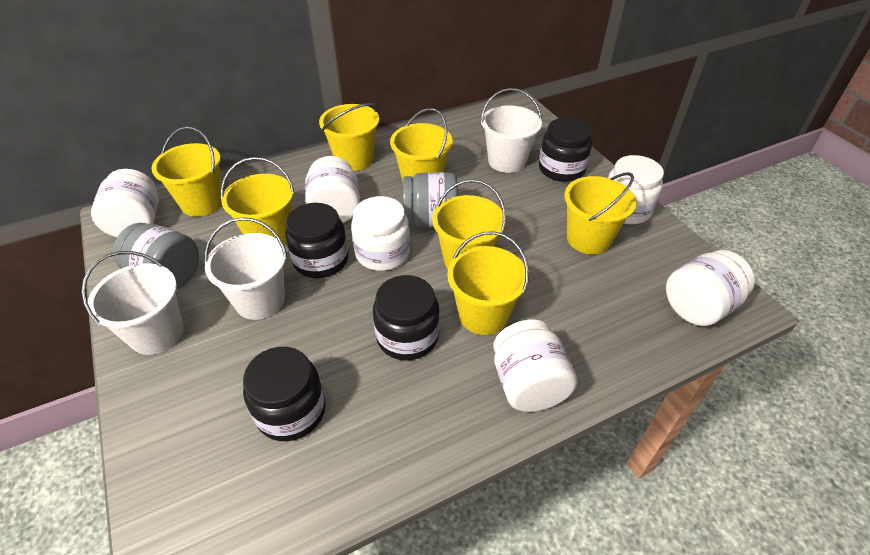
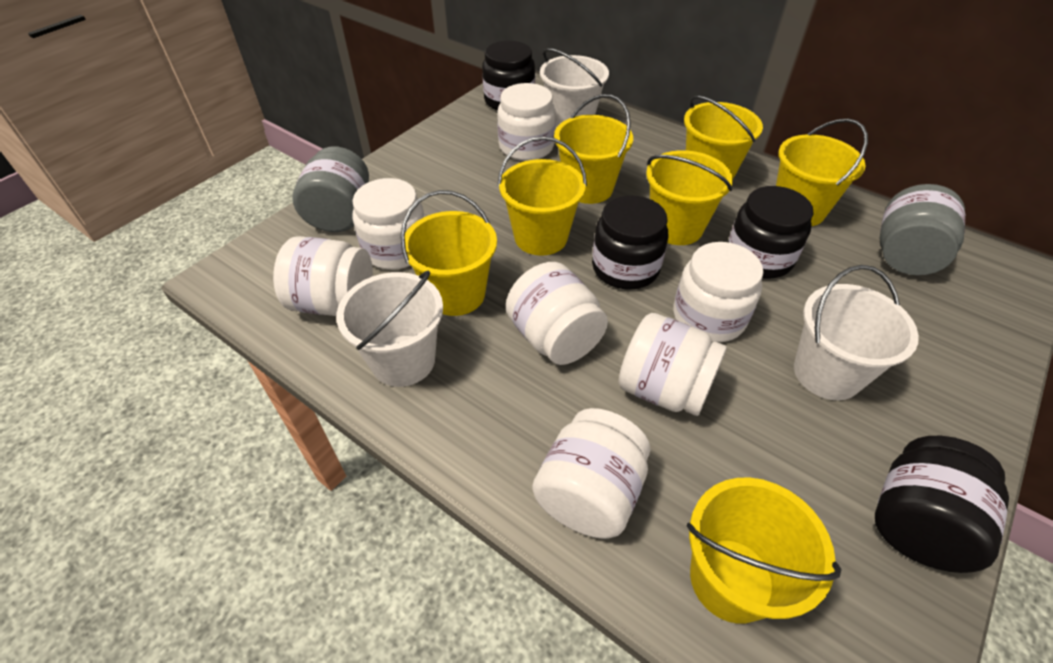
white jar: [91,169,158,237] [305,156,360,223] [351,196,410,271] [493,319,577,412] [608,155,664,224] [666,250,755,326] = 6 -> [273,236,373,316] [352,178,425,270] [497,83,556,161] [506,262,608,365] [532,408,650,539] [619,313,727,416] [674,242,763,342] = 7

